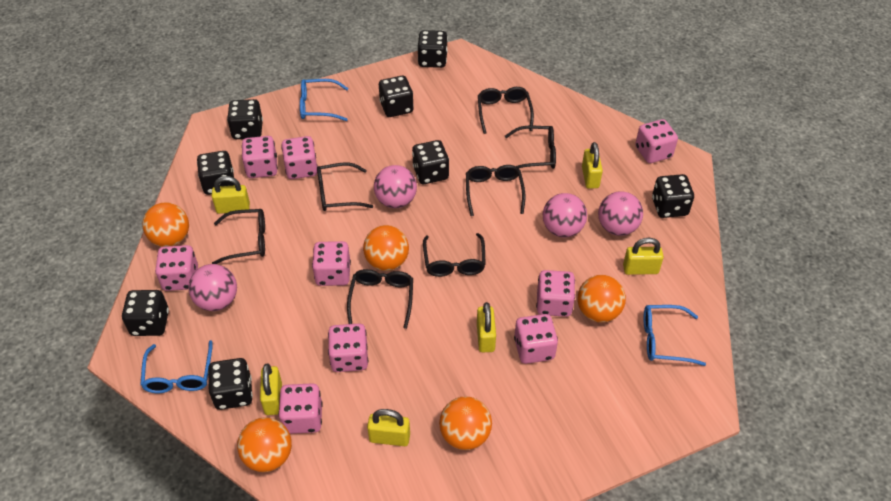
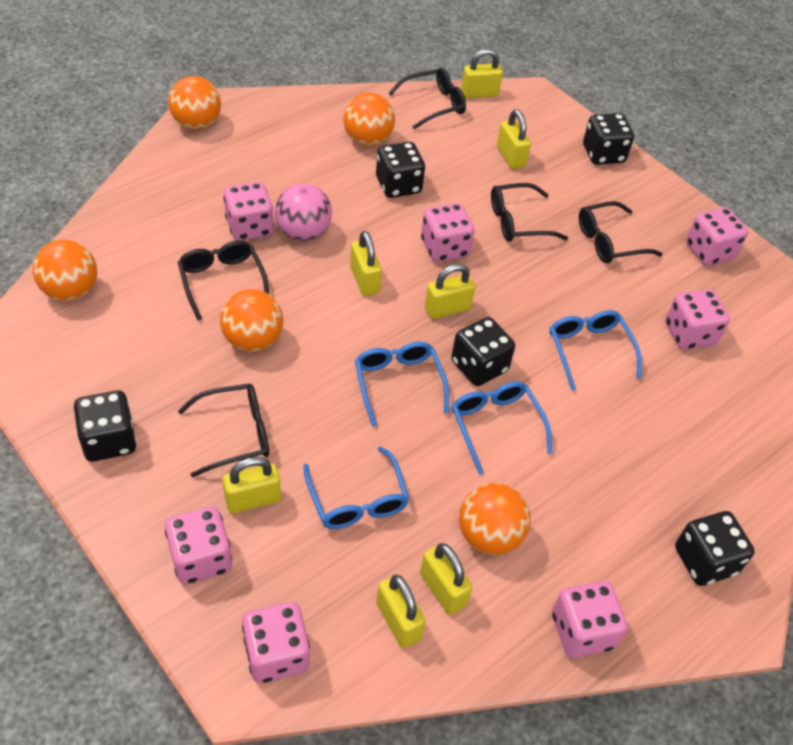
black dice: [122,290,169,336] [197,151,234,195] [208,358,253,410] [227,99,263,139] [379,76,414,117] [412,140,449,184] [418,30,448,68] [652,174,694,218] = 8 -> [74,390,136,462] [376,142,425,198] [451,317,515,386] [583,113,634,165] [675,511,755,586] = 5
black glasses: [212,209,265,264] [317,162,373,211] [347,269,413,329] [423,233,486,277] [466,165,525,216] [478,87,534,134] [505,126,556,169] = 7 -> [178,240,269,321] [178,384,269,478] [389,68,466,130] [491,183,568,242] [579,201,662,263] = 5
blue glasses: [140,340,213,393] [300,79,348,121] [643,305,706,366] = 3 -> [303,446,409,529] [355,342,449,427] [452,381,553,474] [550,310,642,391] = 4
pink ball: [188,264,237,311] [374,165,417,208] [543,193,587,237] [598,191,643,236] = 4 -> [275,183,332,241] = 1
pink dice: [155,245,198,291] [242,136,278,178] [278,383,323,434] [281,136,318,179] [312,241,351,286] [328,323,368,372] [514,314,558,364] [536,270,575,317] [635,119,678,163] = 9 -> [165,506,232,585] [223,182,274,241] [242,602,310,683] [421,203,475,262] [552,581,628,658] [665,289,730,350] [686,207,748,266] = 7
yellow padlock: [212,176,250,214] [260,364,282,415] [367,409,410,446] [477,302,496,352] [582,142,603,189] [623,238,664,275] = 6 -> [223,457,281,514] [350,231,382,296] [376,574,426,648] [420,543,472,615] [425,264,475,319] [461,49,503,99] [497,109,531,169] = 7

